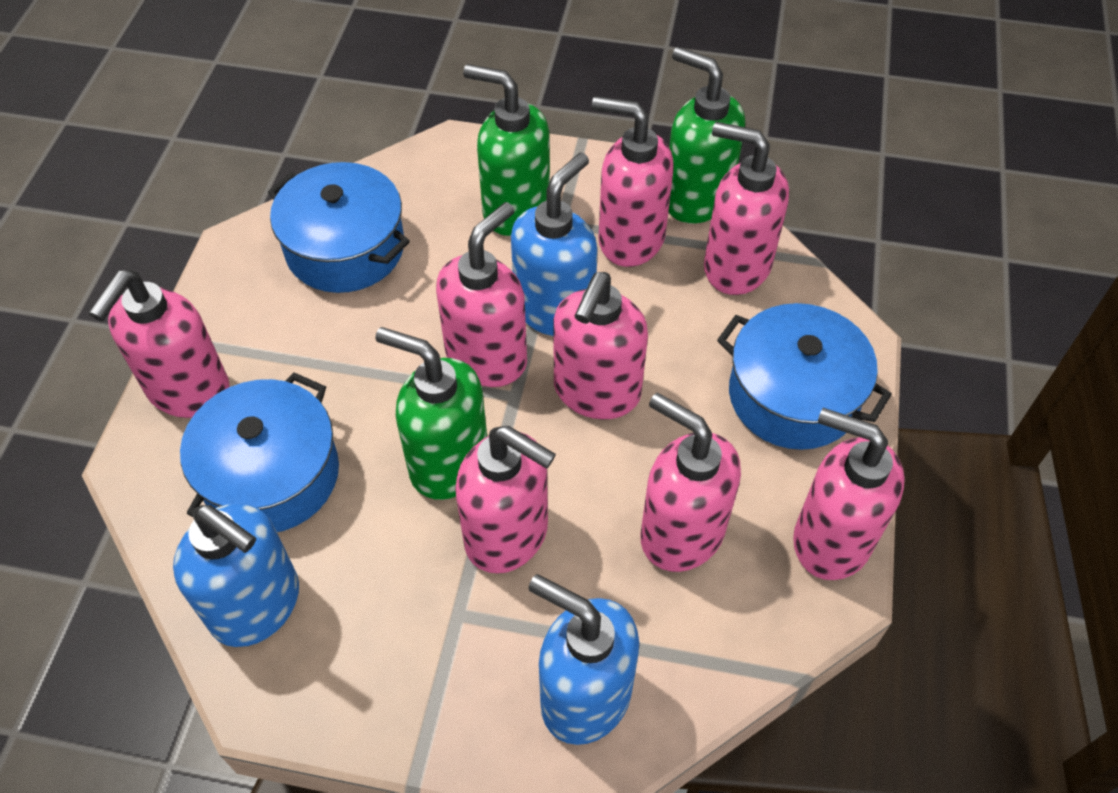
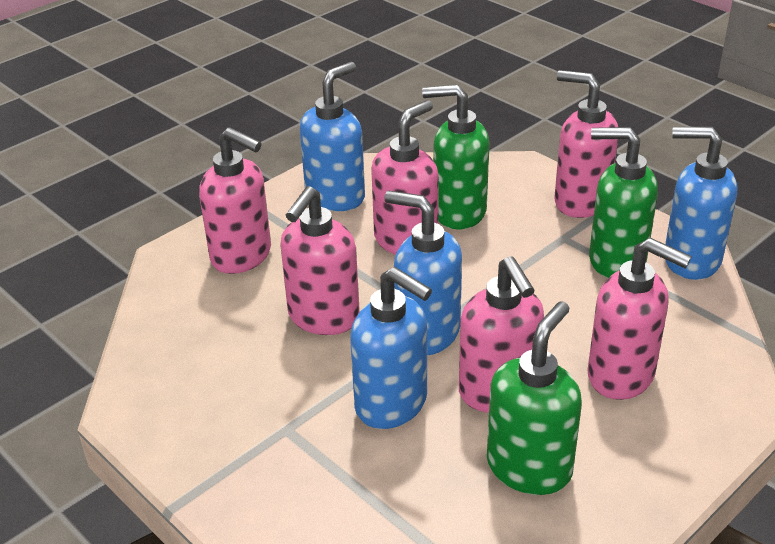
blue pot: [180,372,339,532] [268,162,410,293] [717,303,892,450] = 3 -> none = 0
blue soap dispenser: [173,503,299,647] [511,153,598,336] [528,574,639,745] = 3 -> [300,62,365,211] [350,267,432,429] [384,191,462,355] [665,127,737,280] = 4
pink soap dispenser: [89,270,229,418] [436,202,527,387] [455,426,556,574] [553,272,648,420] [592,96,674,267] [641,393,741,572] [704,122,789,295] [793,408,905,580] = 8 -> [199,127,271,274] [280,186,360,335] [371,100,439,255] [459,256,544,413] [554,70,618,218] [588,238,692,400] = 6

